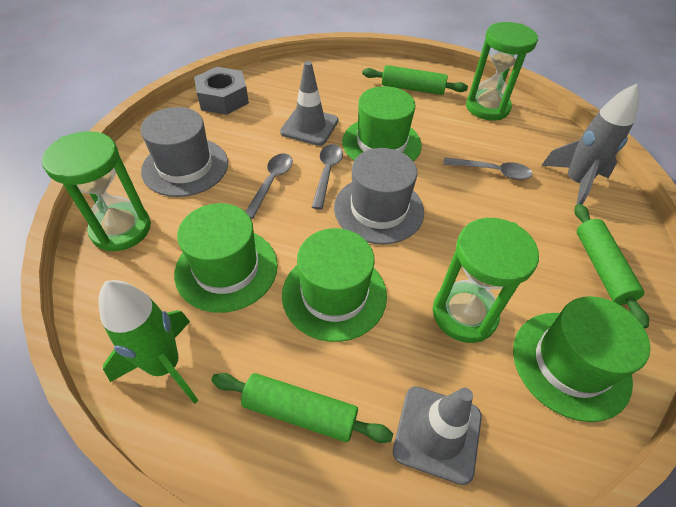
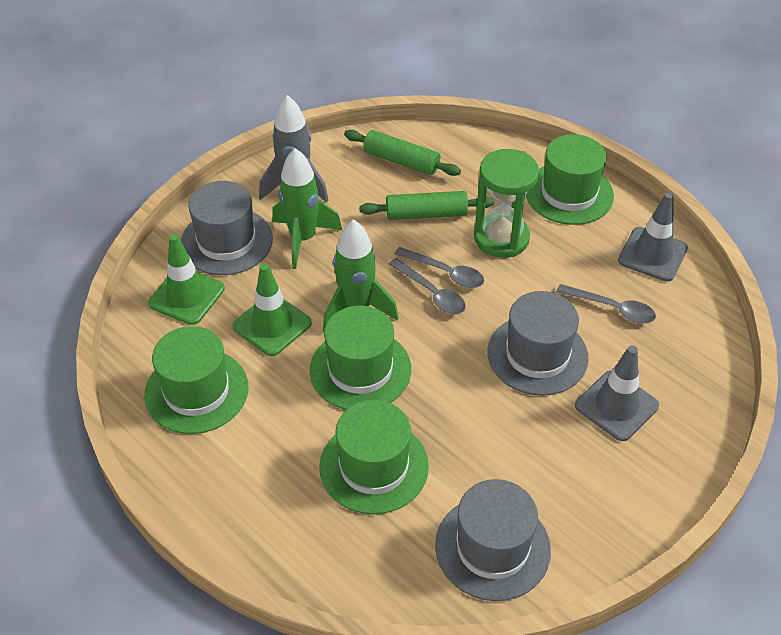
green hourglass: [42,131,151,251] [433,218,539,343] [466,22,538,121] = 3 -> [474,149,539,258] = 1
green rocket: [99,280,199,404] = 1 -> [272,148,342,269] [323,219,399,332] = 2
green rolling pin: [211,373,393,443] [362,65,468,95] [575,204,649,329] = 3 -> [344,130,461,176] [359,191,494,220] = 2
green traffic cone: none = 0 -> [148,234,225,325] [233,263,312,356] = 2
grey hat: [140,107,228,197] [334,148,424,244] = 2 -> [181,181,273,275] [435,479,551,601] [487,291,589,396] = 3
grey nut: [194,67,249,115] = 1 -> none = 0

